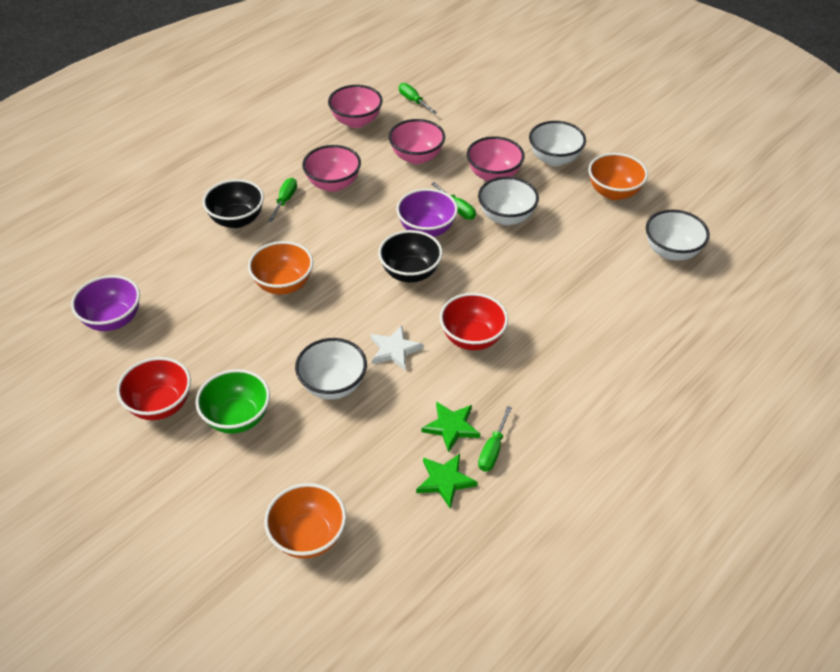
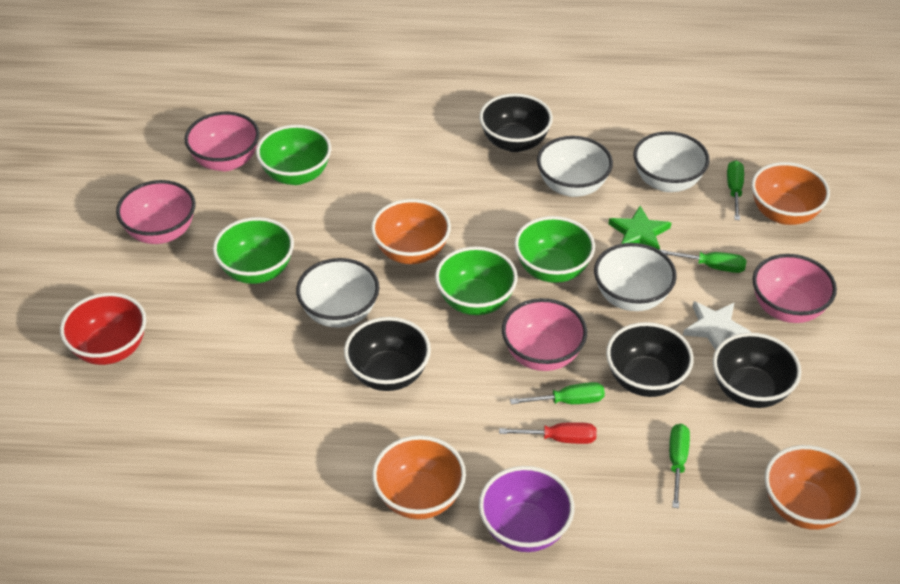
black bowl: [202,179,264,228] [378,230,443,283] = 2 -> [344,317,431,391] [479,93,553,152] [606,322,694,397] [713,333,801,408] = 4
green bowl: [195,369,270,434] = 1 -> [213,217,294,284] [256,125,331,185] [435,246,518,315] [514,216,595,283] = 4
green star: [416,454,478,509] [421,402,480,453] = 2 -> [608,206,671,250] = 1
orange bowl: [248,241,313,294] [264,483,346,559] [588,153,648,200] = 3 -> [371,199,451,264] [372,436,466,519] [751,162,830,225] [764,445,861,530] = 4
purple bowl: [71,275,140,331] [396,188,458,237] = 2 -> [479,466,574,552] = 1
red bowl: [116,357,191,420] [439,293,508,350] = 2 -> [60,293,146,365] = 1
red screwdriver: none = 0 -> [499,422,596,444] = 1

